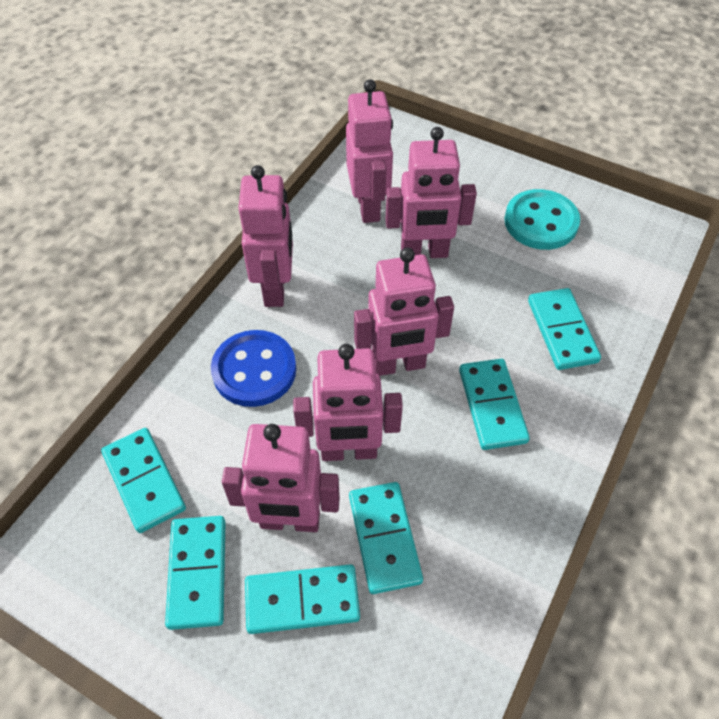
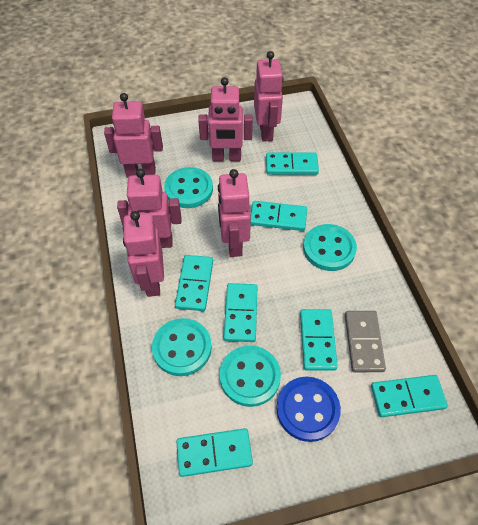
grey domino: none = 0 -> [345,311,386,372] = 1
turquoise button: [504,189,580,250] = 1 -> [152,318,212,376] [164,167,213,208] [220,345,281,407] [303,224,357,271] = 4
turquoise domino: [101,428,186,533] [165,516,226,630] [245,564,360,634] [349,482,423,594] [459,359,530,450] [528,288,601,370] = 6 -> [175,255,213,311] [176,428,253,477] [224,283,257,342] [251,201,307,231] [266,152,319,175] [300,309,338,371] [371,375,448,417] = 7

